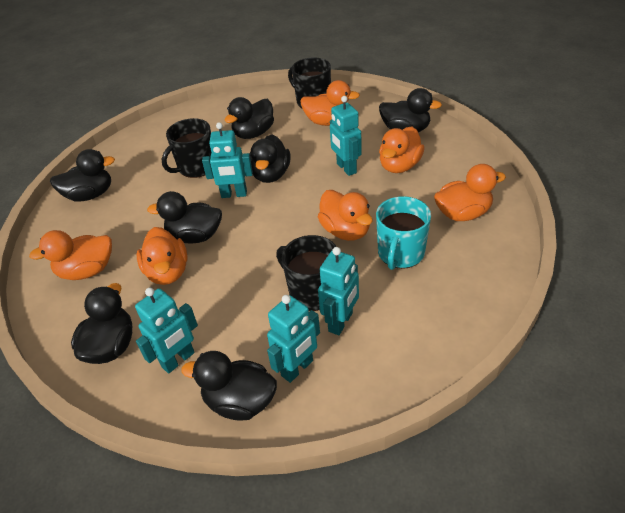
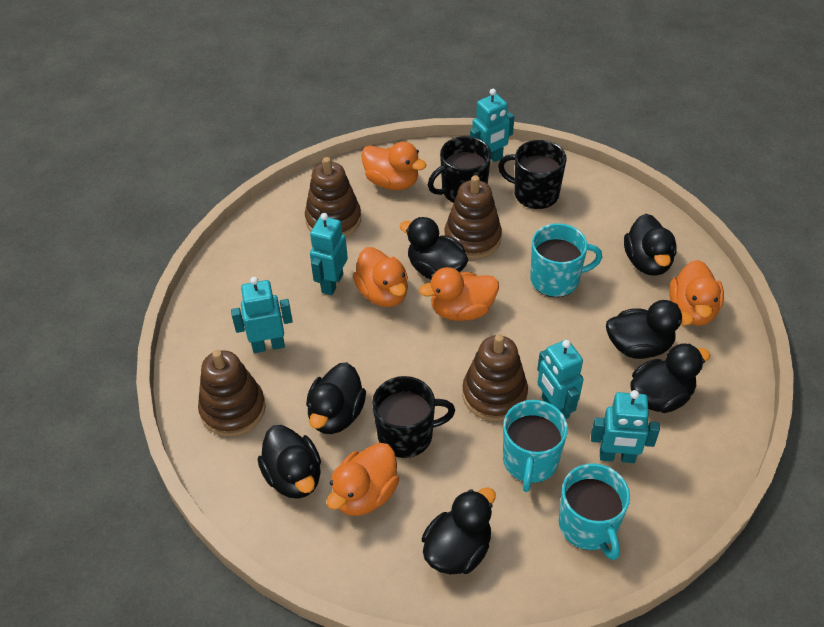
brown stacking toy: none = 0 -> [198,350,266,437] [305,157,361,237] [445,175,502,259] [462,334,528,421] = 4
orange duck: [29,230,112,280] [136,227,188,285] [300,80,360,126] [318,190,373,241] [379,127,425,173] [434,164,506,221] = 6 -> [327,443,399,516] [353,247,408,307] [361,142,426,190] [419,267,499,321] [669,260,724,326] = 5
turquoise mug: [376,196,431,270] = 1 -> [503,400,568,492] [530,223,602,297] [559,464,630,560] = 3

